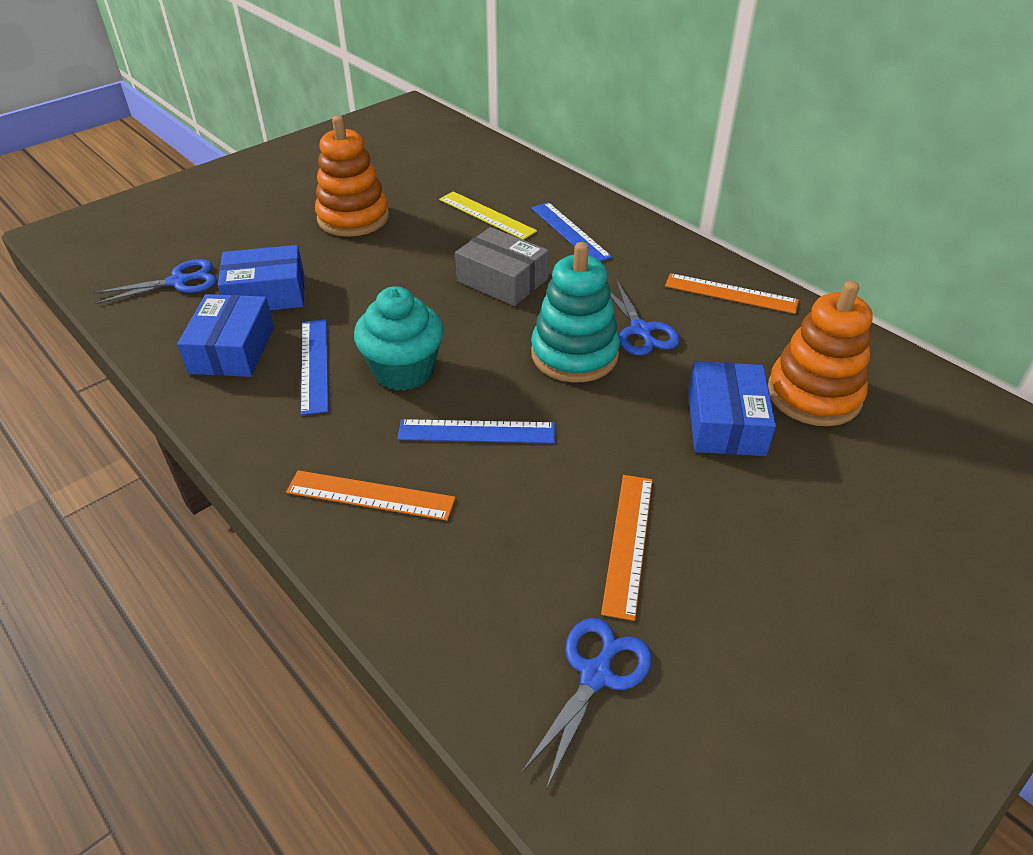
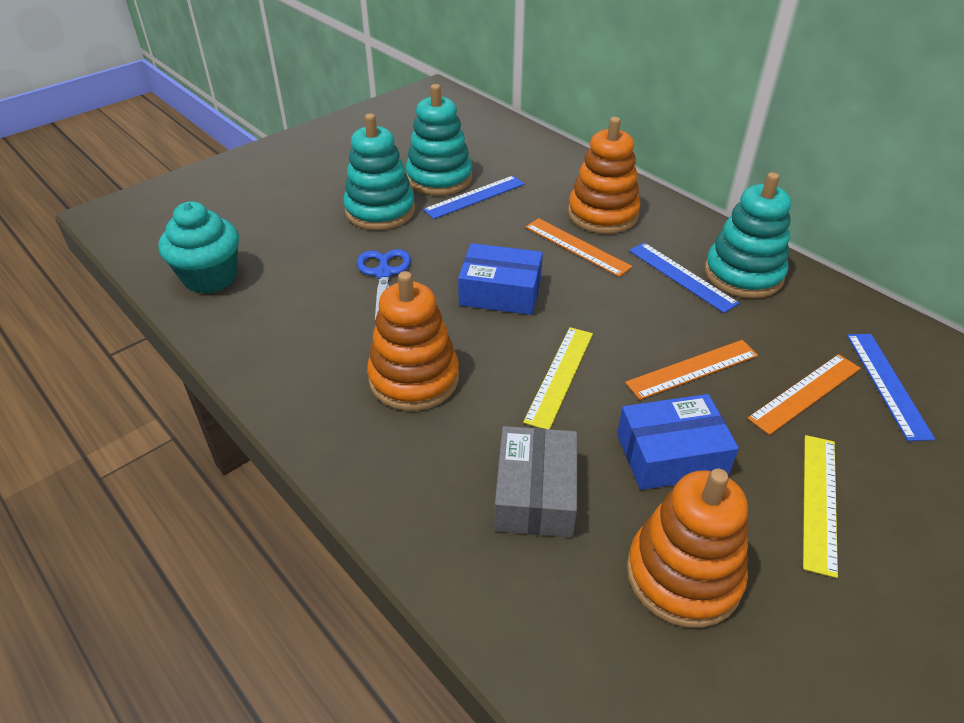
blue box: [177,294,274,377] [218,245,304,310] [688,362,776,456] = 3 -> [458,243,543,315] [617,394,739,490] = 2
blue scissors: [93,259,217,304] [521,618,652,789] [611,279,680,356] = 3 -> [357,249,411,321] = 1
orange stacking toy: [315,116,389,237] [768,281,873,426] = 2 -> [367,271,459,411] [568,117,640,234] [627,469,748,628] = 3
turquoise stacking toy: [531,242,620,383] = 1 -> [343,113,415,230] [406,84,472,195] [705,172,791,298] = 3
yellow ruler: [439,191,537,240] = 1 -> [523,327,593,429] [803,435,838,578] = 2

